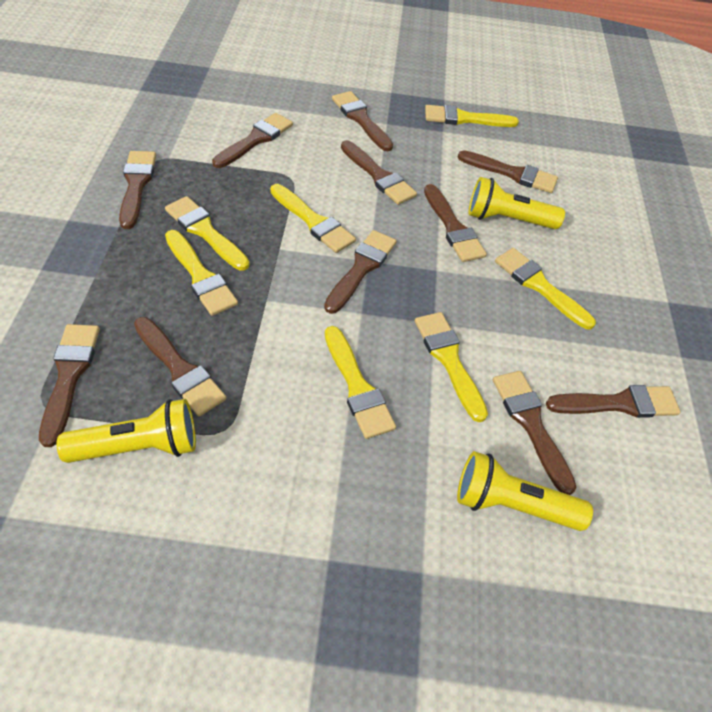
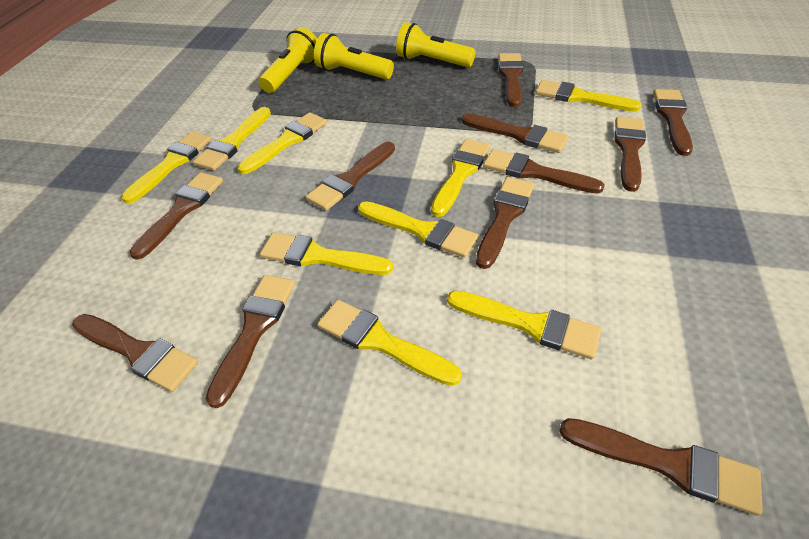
yellow brush: [165,196,250,271] [165,230,238,316] [270,184,356,253] [325,326,396,439] [415,312,488,422] [425,105,519,127] [495,248,596,329] = 7 -> [122,131,212,204] [193,107,271,171] [238,112,327,174] [260,232,393,275] [317,300,462,386] [358,201,479,258] [431,139,490,217] [447,290,601,359] [535,80,642,112] = 9

